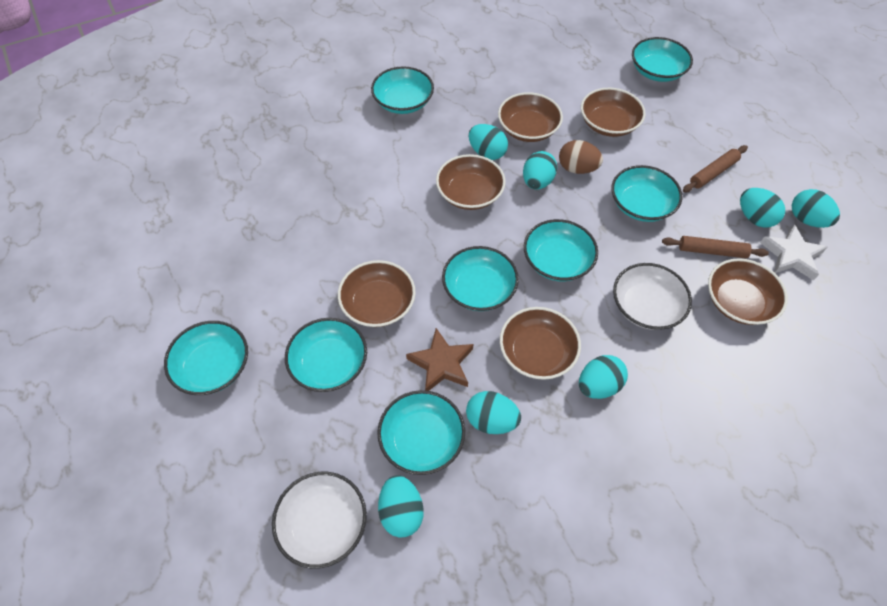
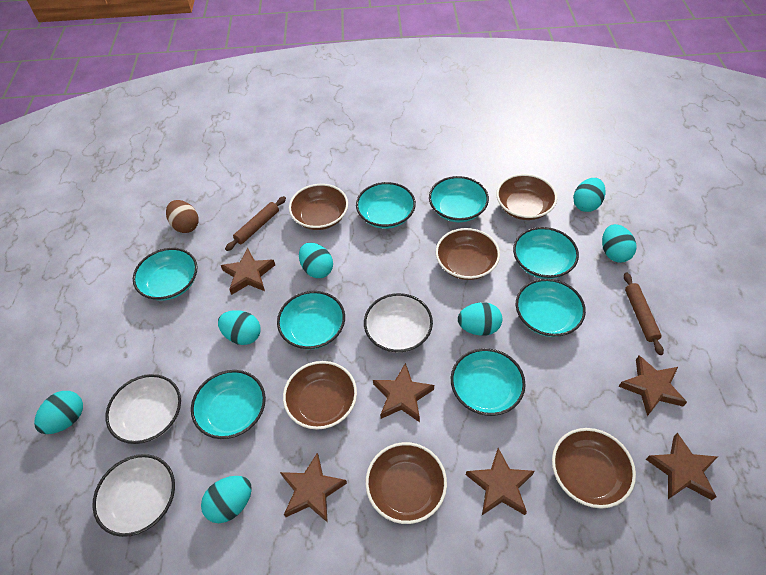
brown star: [406,328,474,391] = 1 -> [221,248,275,295] [280,453,347,523] [373,363,434,422] [466,448,535,515] [618,355,687,416] [646,433,718,500] = 6
white bowl: [272,472,367,569] [613,263,692,330] = 2 -> [92,454,175,537] [105,374,181,444] [364,293,433,353] = 3
white star: [760,224,828,280] = 1 -> none = 0

